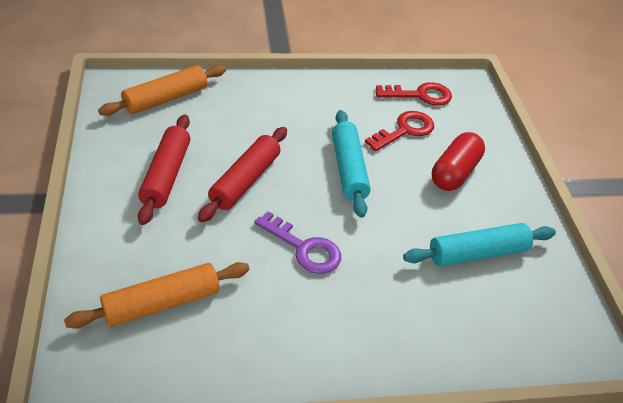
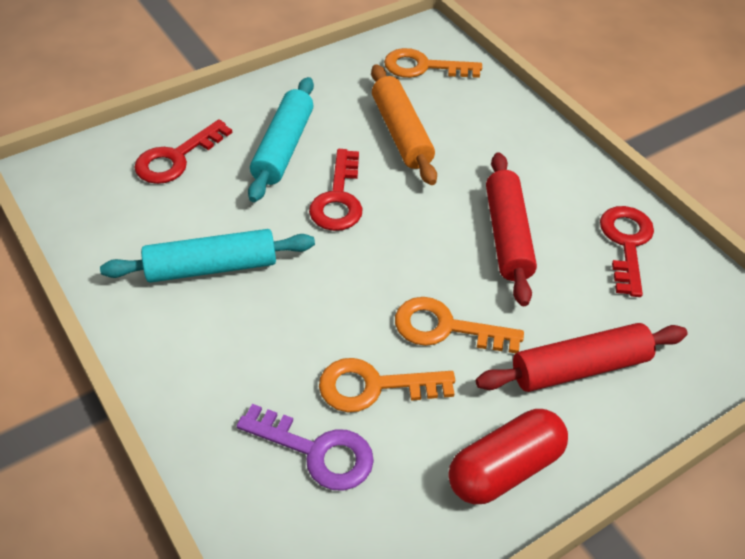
orange key: none = 0 -> [319,358,455,412] [384,48,482,78] [395,297,524,353] = 3
orange rolling pin: [64,262,249,329] [98,65,226,116] = 2 -> [371,64,437,185] = 1
red key: [365,111,434,152] [376,82,452,106] = 2 -> [134,119,232,184] [309,149,363,231] [600,206,654,297] = 3

